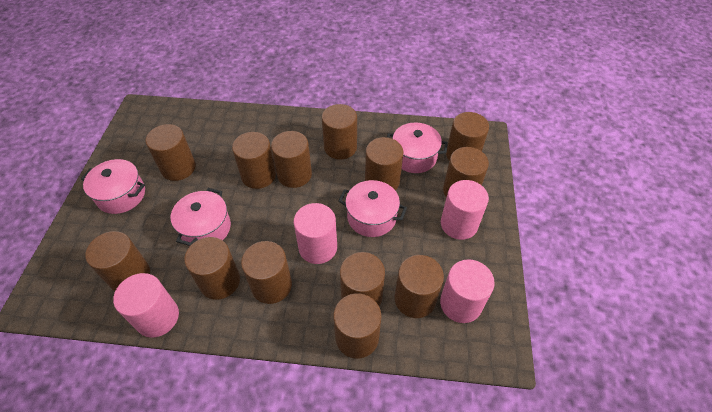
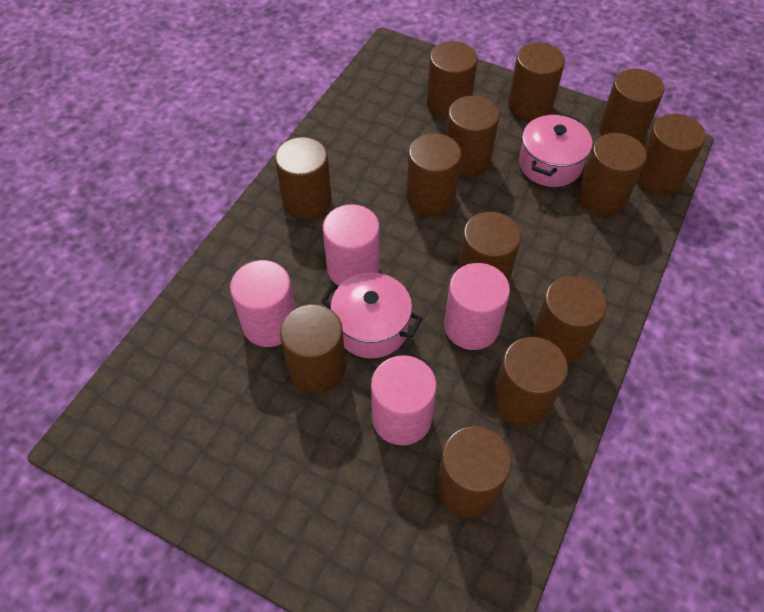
pink pot: [81,159,145,214] [171,188,231,246] [339,180,407,237] [387,122,448,173] = 4 -> [321,272,422,359] [519,113,592,187] = 2

